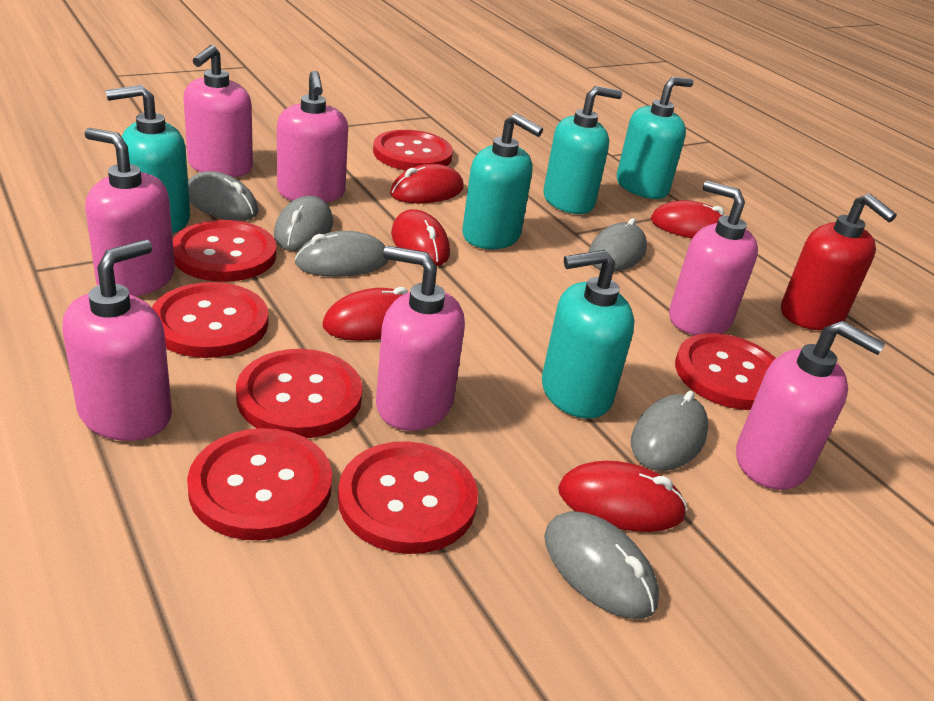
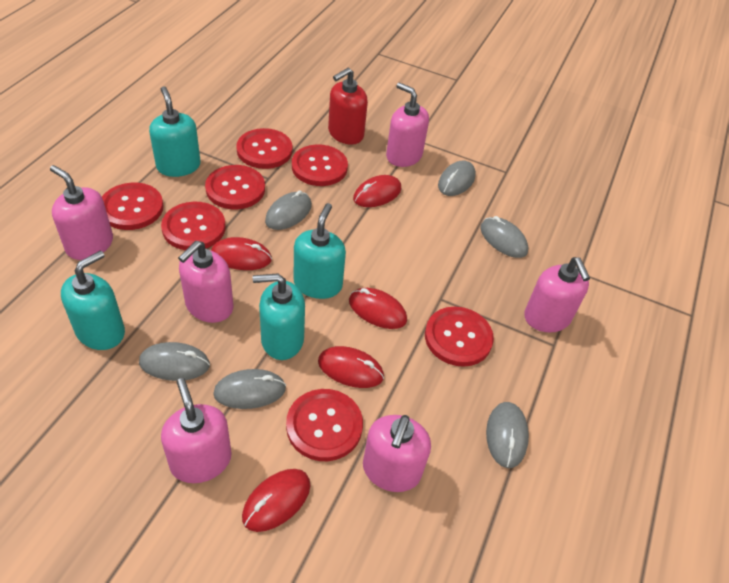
pink soap dispenser: [63,240,172,441] [85,128,175,296] [183,45,253,177] [277,71,348,202] [376,246,465,431] [669,181,758,336] [736,321,885,490] = 7 -> [50,165,113,260] [161,378,232,483] [178,241,234,323] [363,415,431,492] [386,82,429,167] [524,257,590,333] = 6
turquoise soap dispenser: [106,85,190,233] [462,113,543,249] [542,250,635,419] [543,86,622,214] [617,77,693,199] = 5 -> [61,251,125,350] [149,86,201,177] [253,273,305,360] [294,203,346,299] = 4

